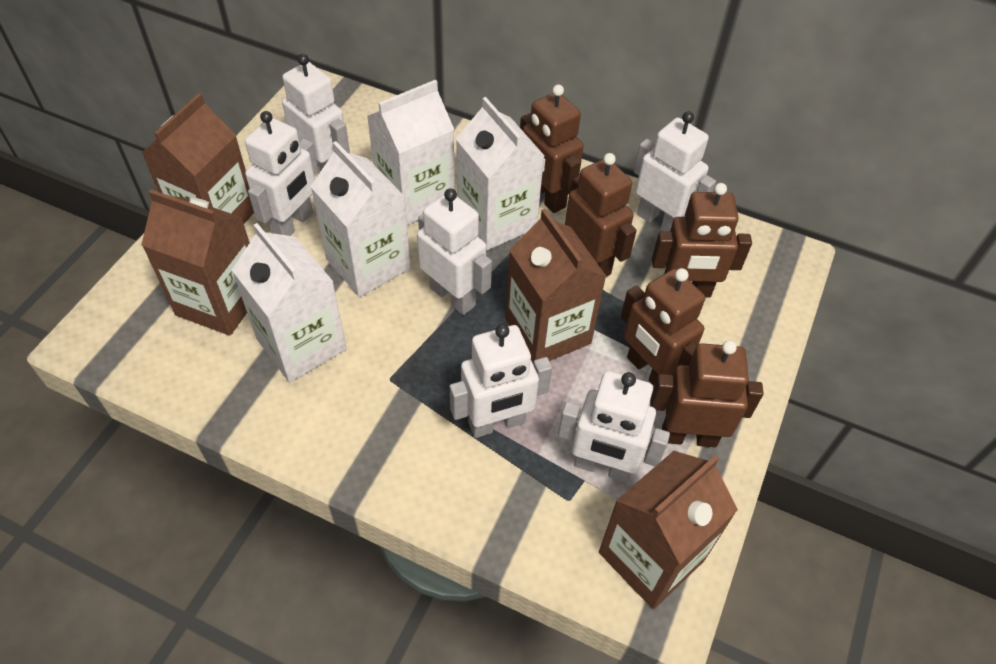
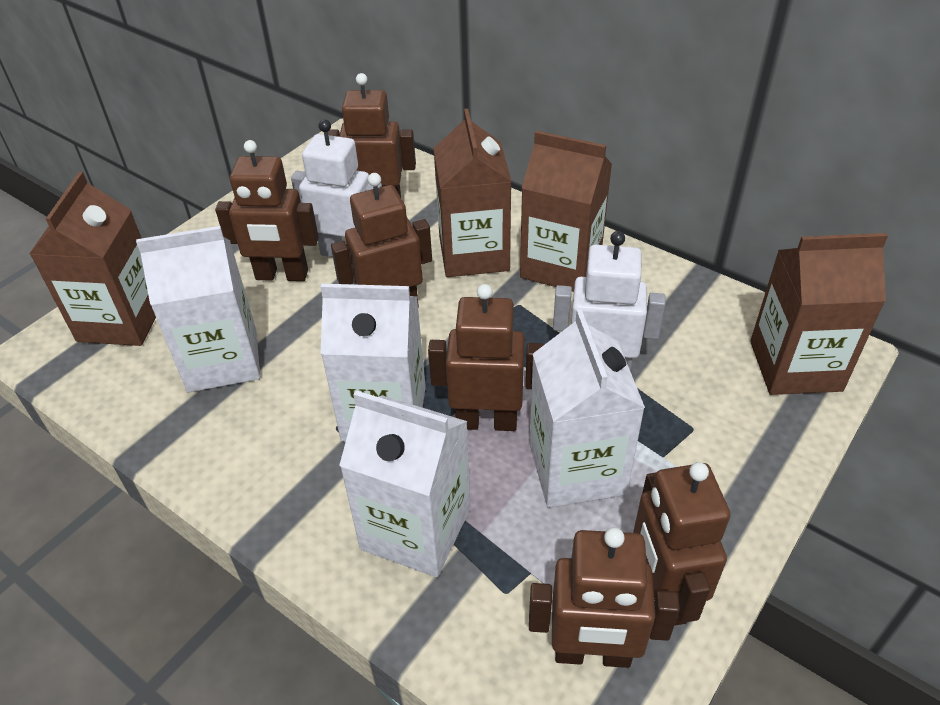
brown robot: [520,85,584,213] [565,153,637,277] [621,268,705,386] [650,340,764,447] [652,183,752,298] = 5 -> [215,140,319,281] [328,73,416,197] [331,173,432,307] [428,284,543,431] [529,527,680,668] [633,462,730,626] = 6
white robot: [245,111,318,236] [282,54,350,171] [417,188,492,315] [450,324,552,438] [558,371,670,483] [634,111,716,232] = 6 -> [291,119,382,257] [553,231,666,372] = 2

